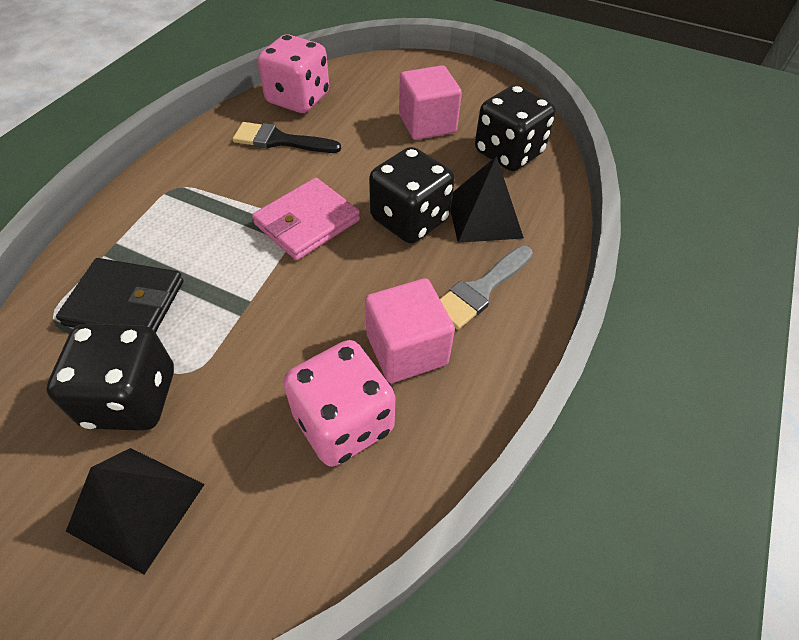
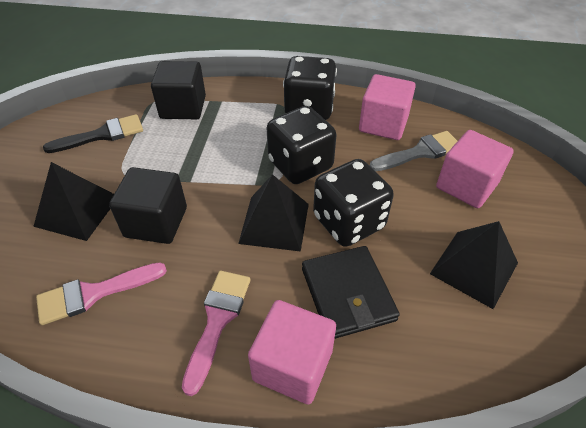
black cube: none = 0 -> [109,167,187,244] [151,61,206,119] = 2
black pyramid: [66,448,205,574] [451,156,524,243] = 2 -> [33,162,114,241] [238,174,309,252] [430,221,518,309] = 3
pink brush: none = 0 -> [36,262,167,325] [182,271,251,396] = 2
pink cube: [365,278,455,383] [399,65,462,140] = 2 -> [248,300,336,405] [359,74,416,140] [436,130,514,208] = 3
pink dice: [257,35,329,113] [283,340,396,467] = 2 -> none = 0
pink wallet: [252,178,360,260] = 1 -> none = 0

